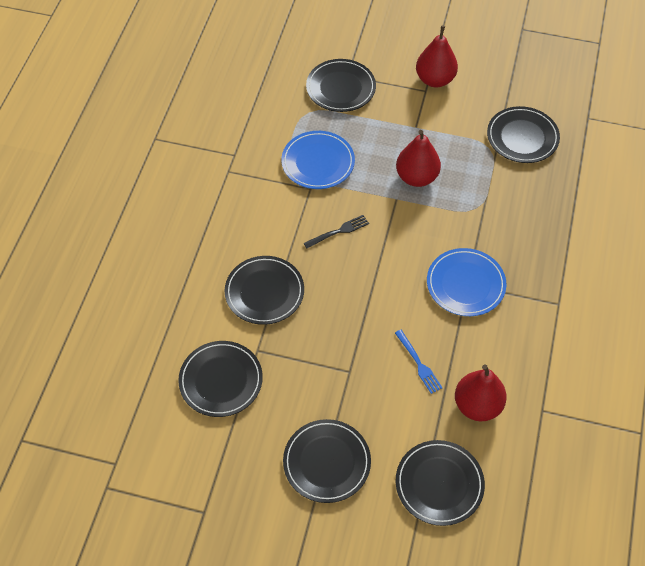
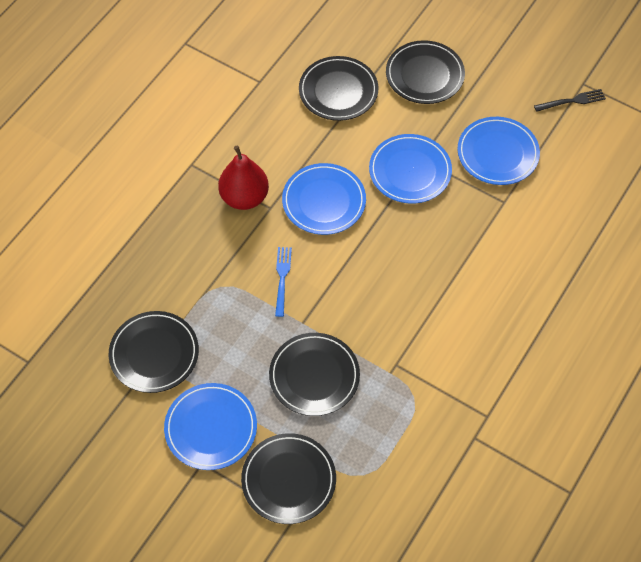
black plate: [178,341,263,417] [225,256,304,325] [283,419,371,503] [306,59,376,112] [396,440,485,526] [487,106,560,163] = 6 -> [109,311,199,393] [241,433,336,524] [269,333,360,416] [299,56,378,121] [386,40,465,104] = 5
blue plate: [281,131,355,189] [427,248,506,316] = 2 -> [164,383,257,470] [282,163,366,235] [369,134,452,204] [457,117,540,185] = 4
red pear: [396,130,441,187] [416,25,458,87] [455,364,507,421] = 3 -> [218,145,269,210] = 1

